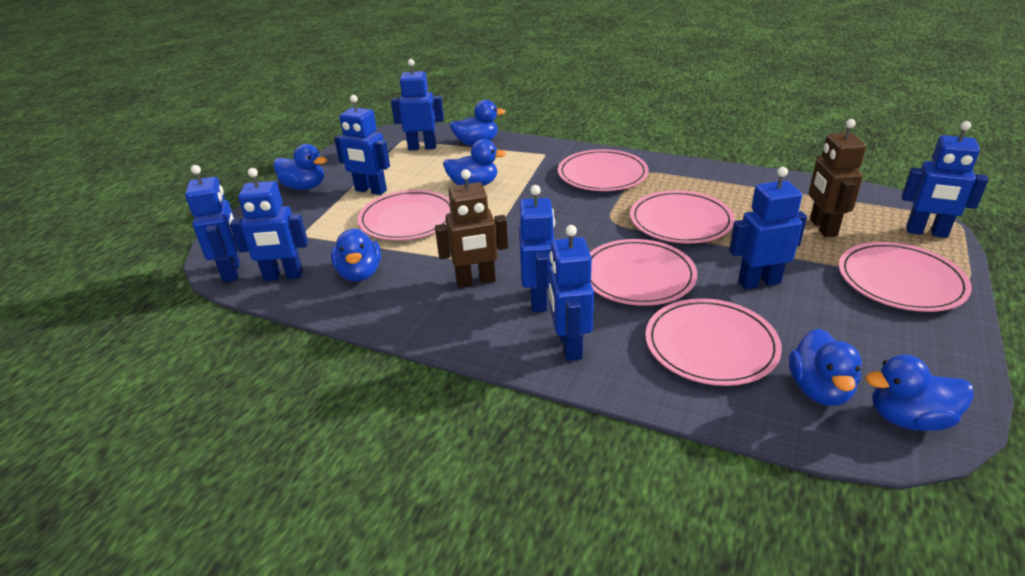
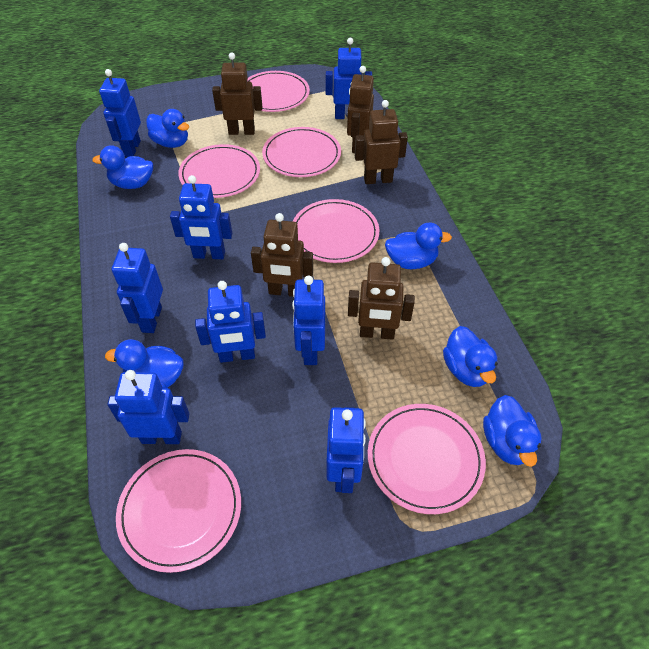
brown robot: [435,169,508,288] [808,119,866,237] = 2 -> [212,52,262,135] [251,213,313,297] [347,66,374,153] [348,257,415,340] [355,100,408,184] = 5

